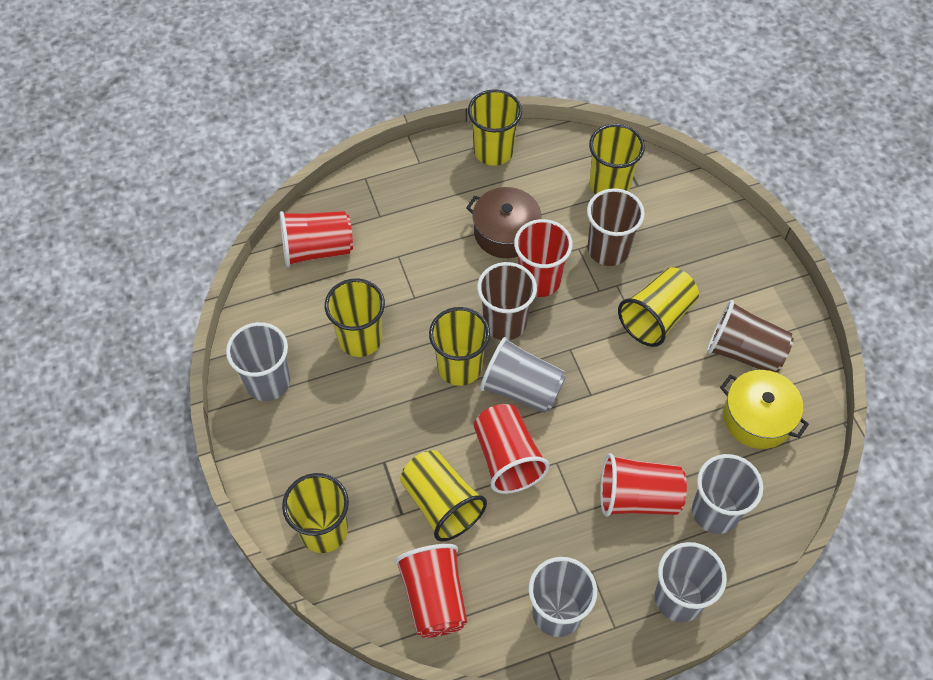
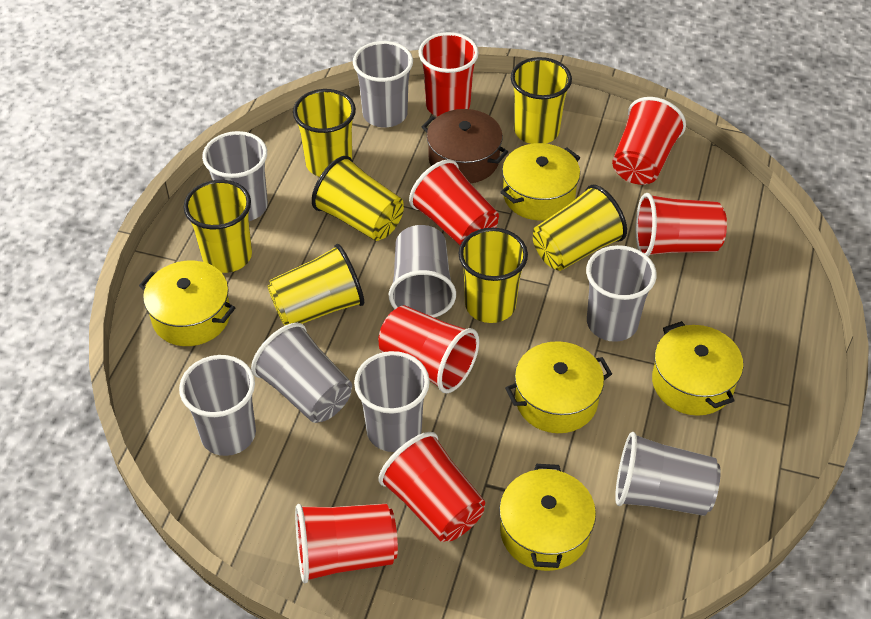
brown cup: [477,262,537,340] [587,188,645,266] [707,300,794,372] = 3 -> none = 0
grey cup: [226,322,290,401] [480,337,566,413] [528,557,597,637] [655,542,727,622] [692,454,763,534] = 5 -> [179,355,256,456] [202,131,268,221] [251,323,352,423] [353,41,413,127] [354,351,430,452] [389,225,456,318] [586,245,657,342] [615,432,721,516] = 8
red cup: [280,211,353,267] [394,544,467,638] [474,404,549,494] [514,219,573,297] [600,453,687,517] = 5 -> [295,504,398,583] [378,305,479,393] [378,432,485,542] [409,159,499,245] [418,32,479,117] [612,97,686,185] [636,193,727,256] = 7
yellow pot: [720,370,809,449] = 1 -> [139,261,235,346] [499,464,596,571] [500,143,580,221] [505,341,612,433] [652,321,743,416] = 5

